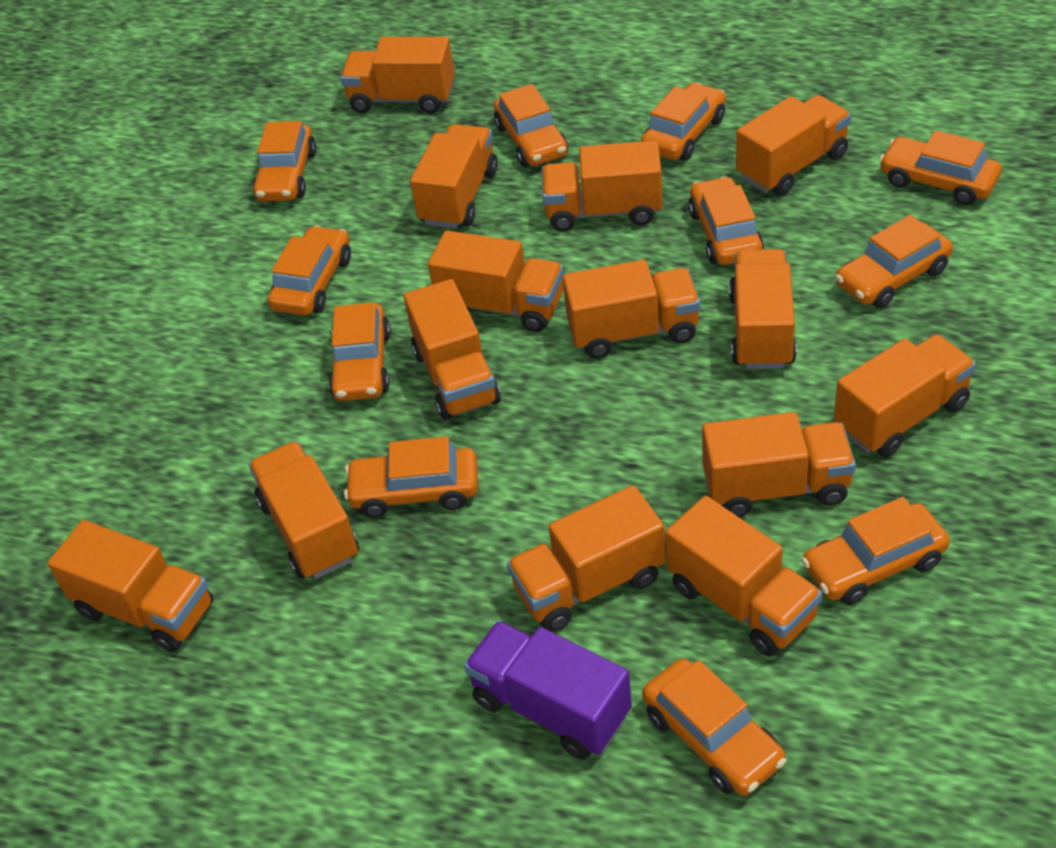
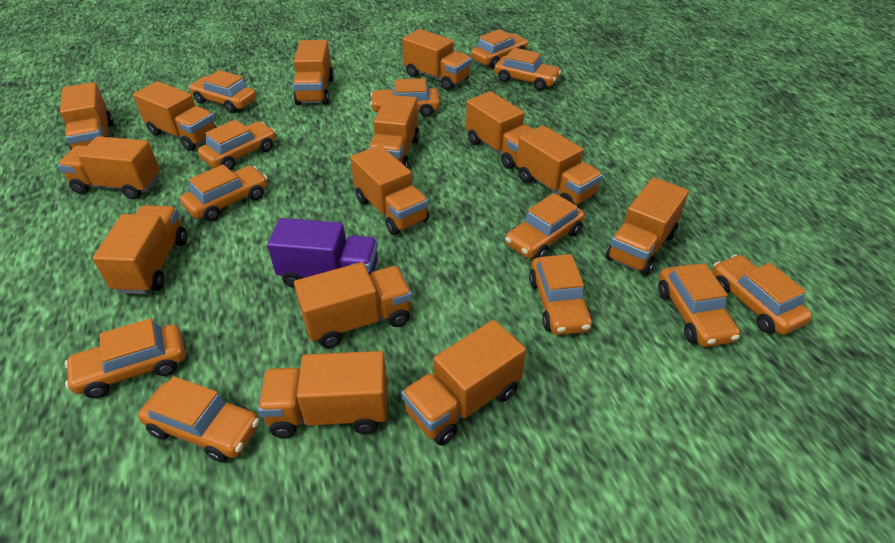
orange car: [253,121,316,201] [268,226,351,316] [328,302,391,401] [344,436,478,518] [494,84,568,167] [641,82,726,161] [642,658,786,796] [688,176,764,265] [801,497,950,605] [835,215,953,308] [879,130,1002,206] = 11 -> [65,318,185,398] [138,376,260,462] [180,164,268,221] [189,70,256,113] [198,120,276,170] [370,78,440,117] [471,29,528,68] [494,48,562,90] [505,193,585,259] [529,254,592,335] [658,263,740,347] [712,254,812,335] = 12

